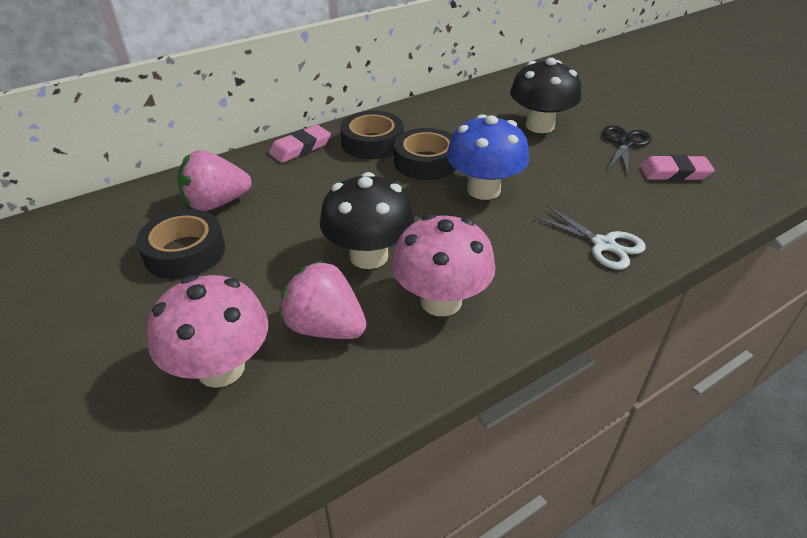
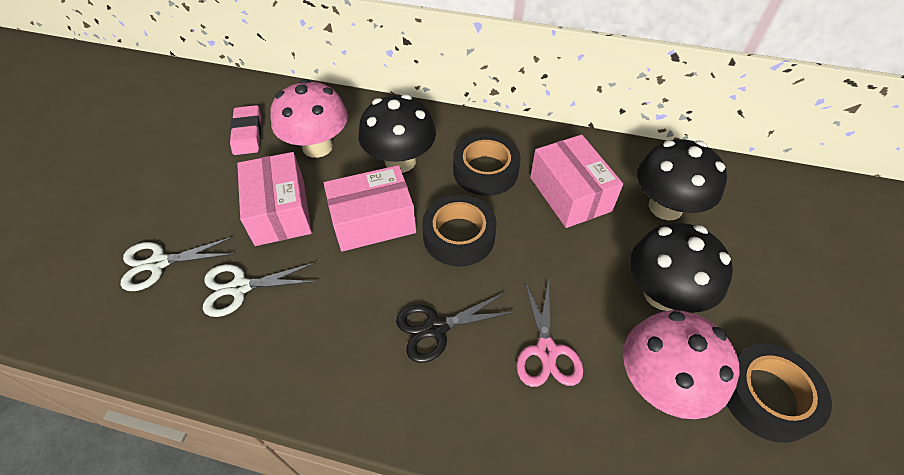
black mushroom: [320,172,415,269] [510,58,581,133] = 2 -> [359,94,436,173] [630,223,733,313] [637,139,727,221] = 3
blue mushroom: [447,114,529,200] = 1 -> none = 0
pink box: none = 0 -> [237,152,312,246] [324,165,416,252] [530,135,623,228] = 3
pink eraser: [269,125,331,163] [640,155,715,181] = 2 -> [230,105,261,155] = 1
pink scissors: none = 0 -> [516,279,583,387] = 1
pink strawberry: [177,150,252,211] [279,260,367,339] = 2 -> none = 0
white scissors: [534,206,646,270] = 1 -> [121,237,234,291] [203,262,317,317] = 2

